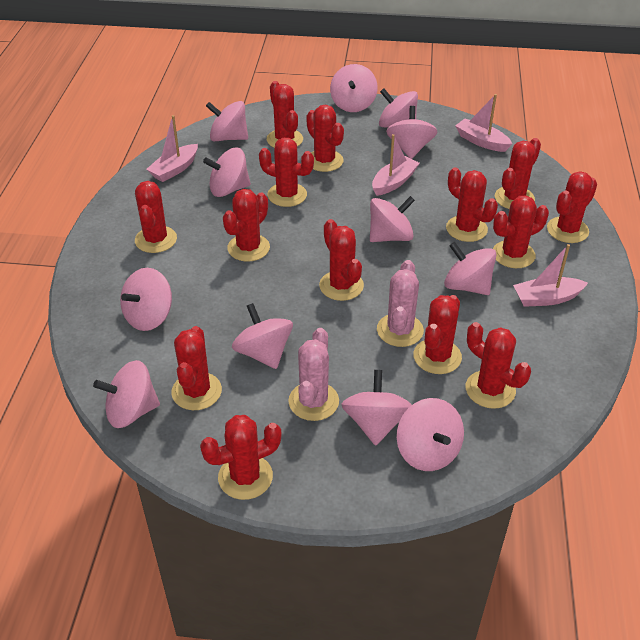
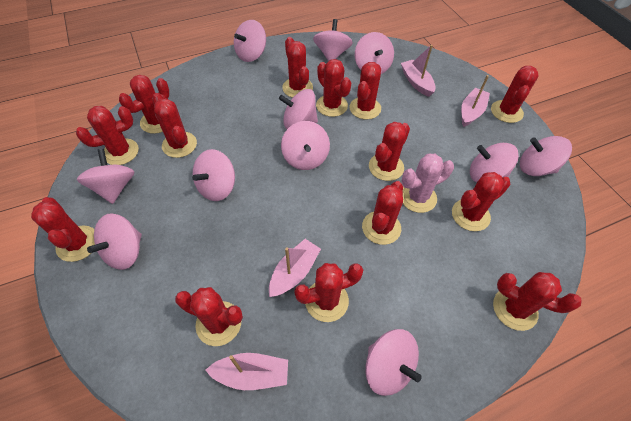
pink cactus: [288,328,339,421] [377,260,424,347] = 2 -> [402,154,454,213] = 1
pink spinning top: [93,360,160,428] [120,268,172,331] [203,148,251,197] [206,101,248,141] [232,303,293,369] [330,64,378,112] [341,370,412,446] [370,196,415,242] [379,88,418,128] [386,106,437,159] [397,398,464,471] [444,242,497,295] = 12 -> [77,149,134,204] [87,213,142,270] [192,149,235,201] [234,20,266,62] [279,89,318,129] [281,121,330,170] [313,19,353,62] [355,32,394,74] [365,329,422,396] [470,143,519,183] [520,136,572,176] = 11

